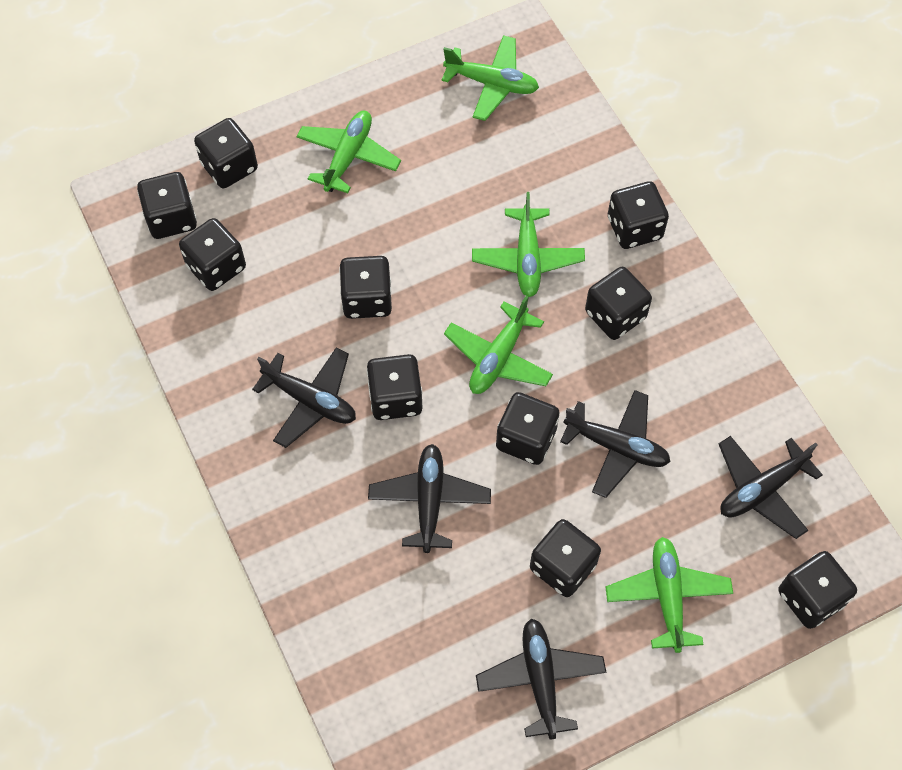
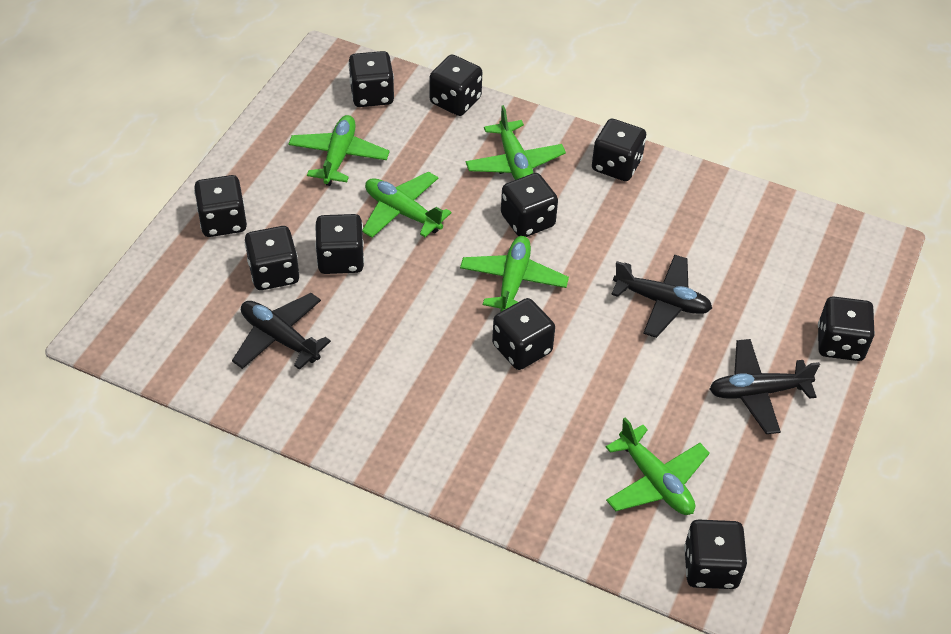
black plane: [252,347,356,448] [368,444,491,553] [476,618,606,740] [560,390,671,498] [719,436,823,539] = 5 -> [232,293,331,370] [611,255,712,338] [710,339,820,434] = 3

